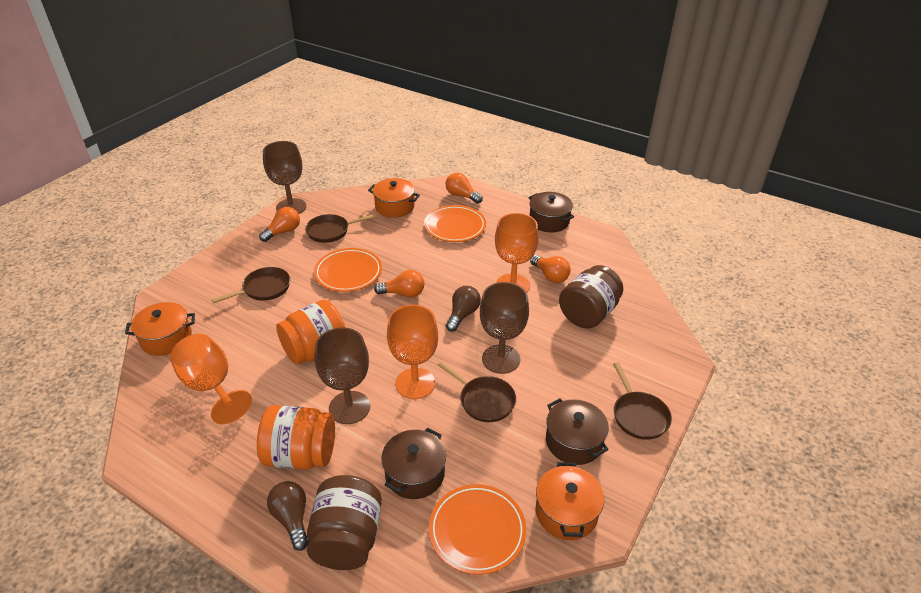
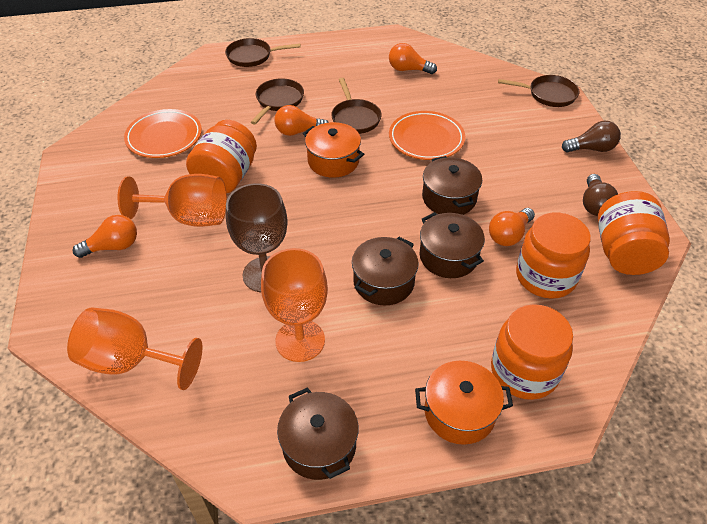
brown goblet: [263,141,306,214] [315,327,370,424] [480,282,529,374] = 3 -> [226,183,287,292] = 1
brown jar: [307,475,382,570] [559,265,623,328] = 2 -> none = 0
brown pot: [381,428,446,499] [529,192,574,232] [546,398,609,465] = 3 -> [277,387,359,480] [352,237,418,305] [420,212,485,278] [422,156,482,215] = 4
orange jar: [257,405,335,470] [276,300,346,365] = 2 -> [186,120,257,194] [491,304,573,400] [516,213,591,299] [598,191,670,275] = 4
orange plate: [314,248,382,292] [424,205,486,242] [429,484,526,575] = 3 -> [124,109,202,158] [389,111,465,160] = 2
orange pot: [125,302,195,356] [368,178,420,218] [536,462,604,540] = 3 -> [303,122,364,178] [415,361,513,445] = 2

